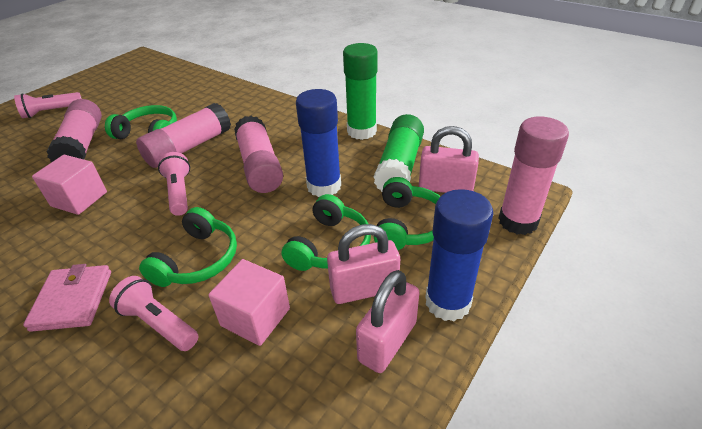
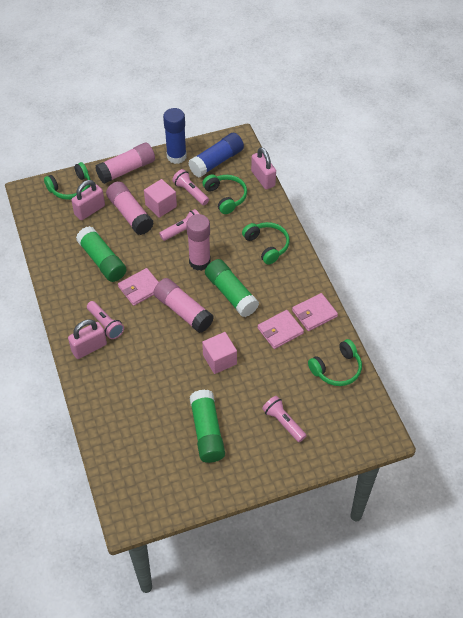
green glue stick: [343,43,378,140] [374,114,424,192] = 2 -> [76,226,127,282] [190,389,225,463] [205,259,259,317] = 3
pink flashlight: [14,92,82,118] [109,276,199,351] [158,152,190,216] = 3 -> [87,301,124,339] [159,209,199,241] [172,169,209,205] [262,396,307,442] = 4
pink wallet: [23,264,111,332] = 1 -> [118,268,159,306] [258,310,304,349] [292,293,338,331] = 3

